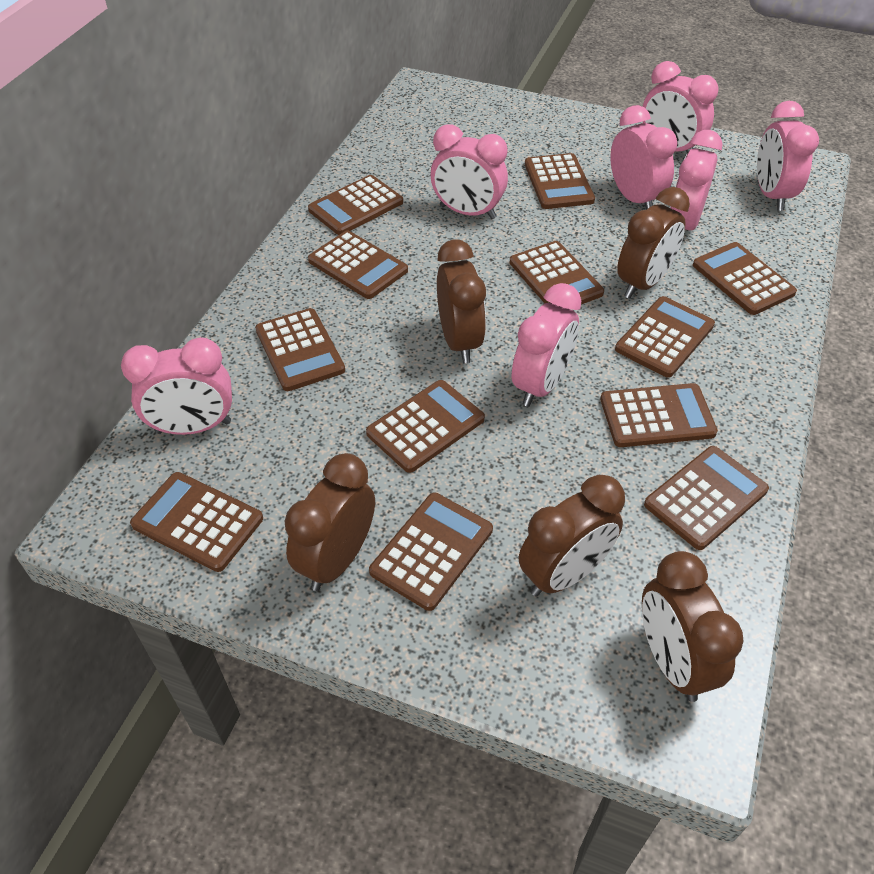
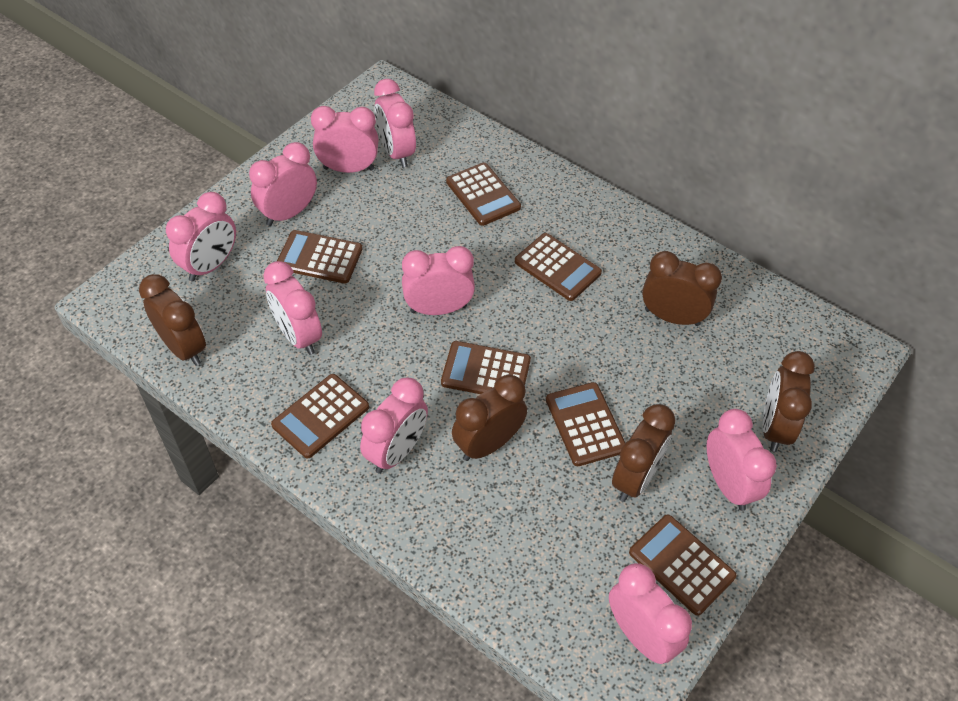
brown calculator: [130,472,263,572] [255,308,345,391] [308,175,403,235] [308,230,408,299] [366,380,485,473] [369,493,493,611] [510,241,604,304] [525,153,595,209] [600,383,718,447] [615,296,715,378] [644,446,769,550] [693,242,797,315] = 12 -> [271,374,369,459] [277,230,362,284] [441,341,531,394] [446,162,521,226] [515,233,602,301] [546,382,625,466] [629,514,737,616] = 7
pink clock: [121,337,232,435] [431,125,508,219] [512,283,581,407] [611,105,677,210] [643,61,719,154] [670,130,723,231] [757,101,819,211] = 7 -> [166,192,236,282] [249,142,317,226] [263,261,322,355] [311,106,379,173] [360,378,428,474] [374,79,416,168] [402,246,475,315] [609,563,692,664] [707,409,777,511] = 9

